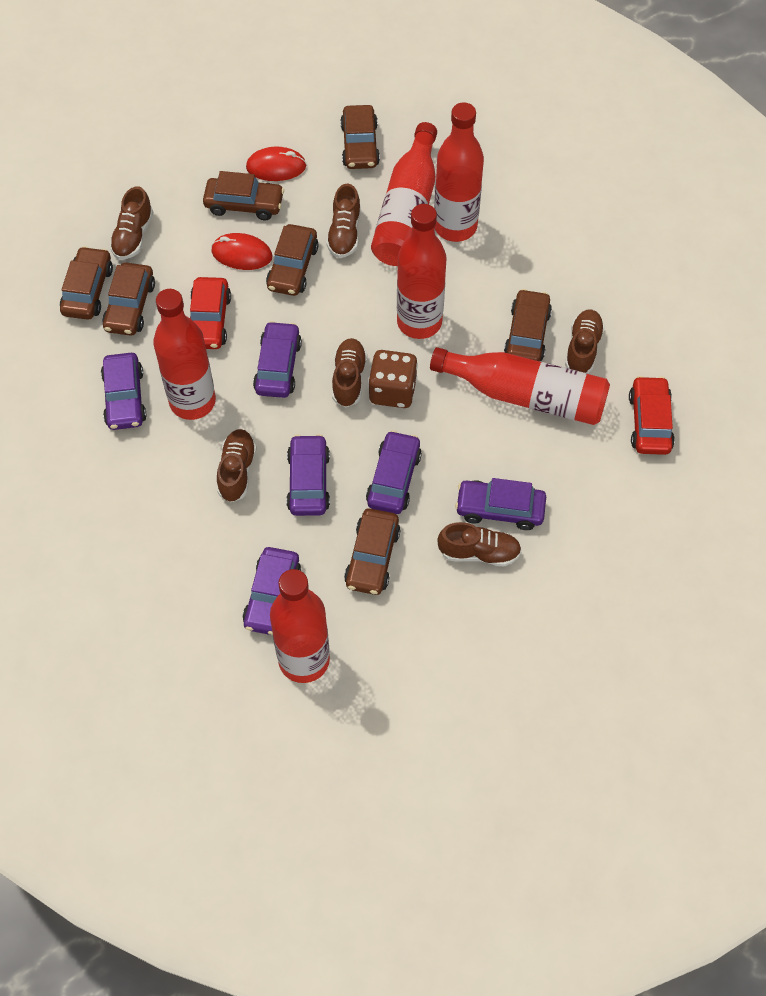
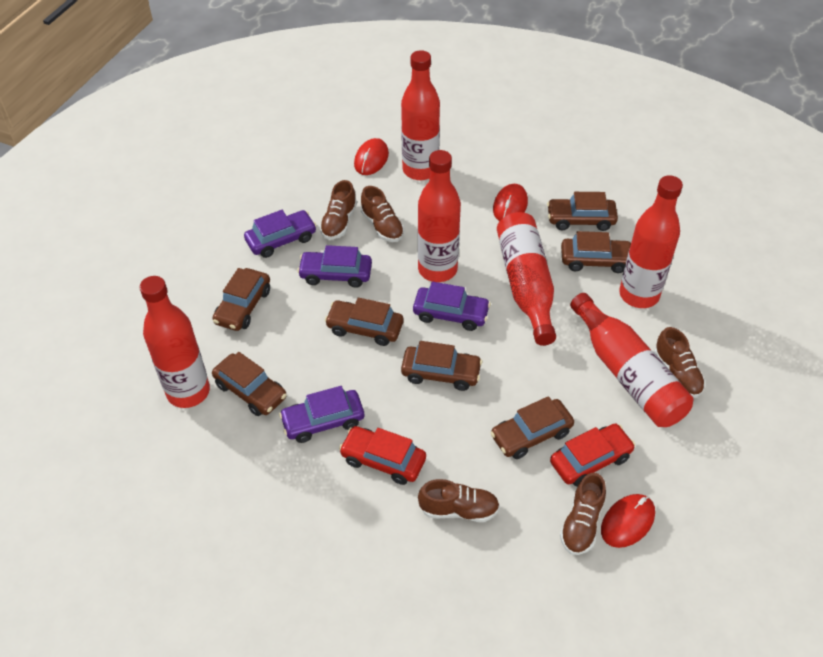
brown dice: [368,350,418,408] = 1 -> none = 0
brown shoe: [110,187,153,260] [217,429,257,502] [326,184,361,258] [332,338,367,408] [437,522,522,566] [565,310,605,374] = 6 -> [320,180,357,240] [361,186,404,242] [418,479,500,522] [560,473,606,555] [654,327,705,398] = 5
purple car: [101,353,147,430] [243,547,301,635] [253,321,302,398] [286,434,330,516] [366,430,422,514] [455,478,546,530] = 6 -> [244,210,317,258] [279,386,364,443] [297,245,372,288] [413,282,491,331] = 4
red mouse: [211,233,272,270] [246,146,307,181] = 2 -> [354,138,389,175] [493,184,528,221] [601,494,655,548] = 3

